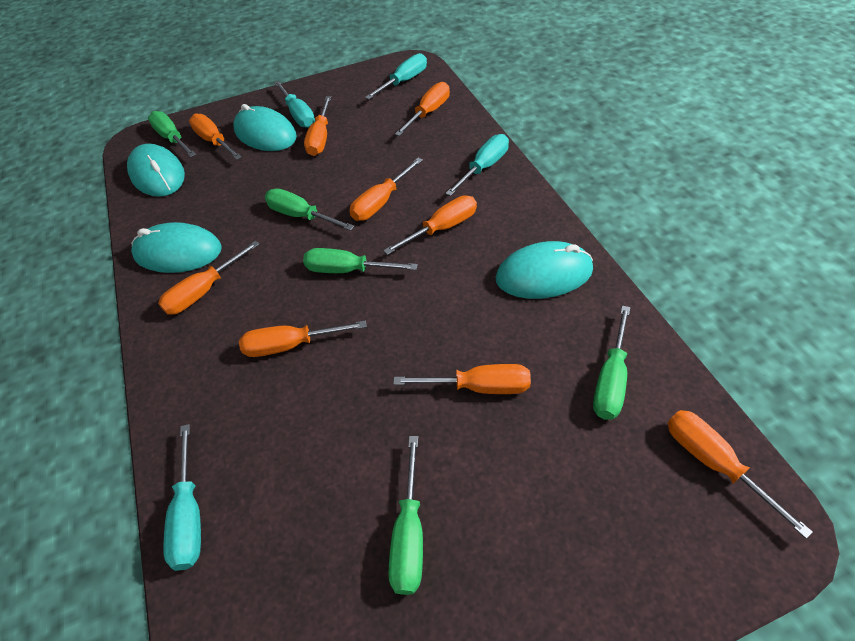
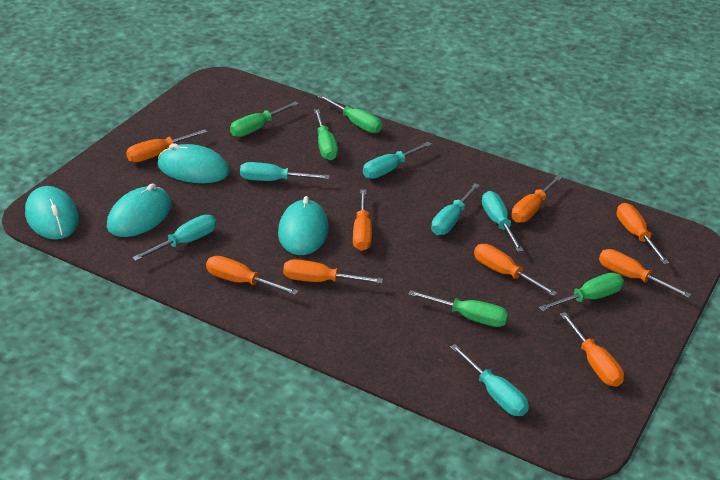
turquoise screwdriver: [164,424,201,571] [274,81,315,128] [365,53,427,99] [445,134,509,196] = 4 -> [132,215,216,261] [240,162,330,181] [363,142,432,179] [431,183,480,235] [450,344,529,416] [482,191,524,252] = 6

